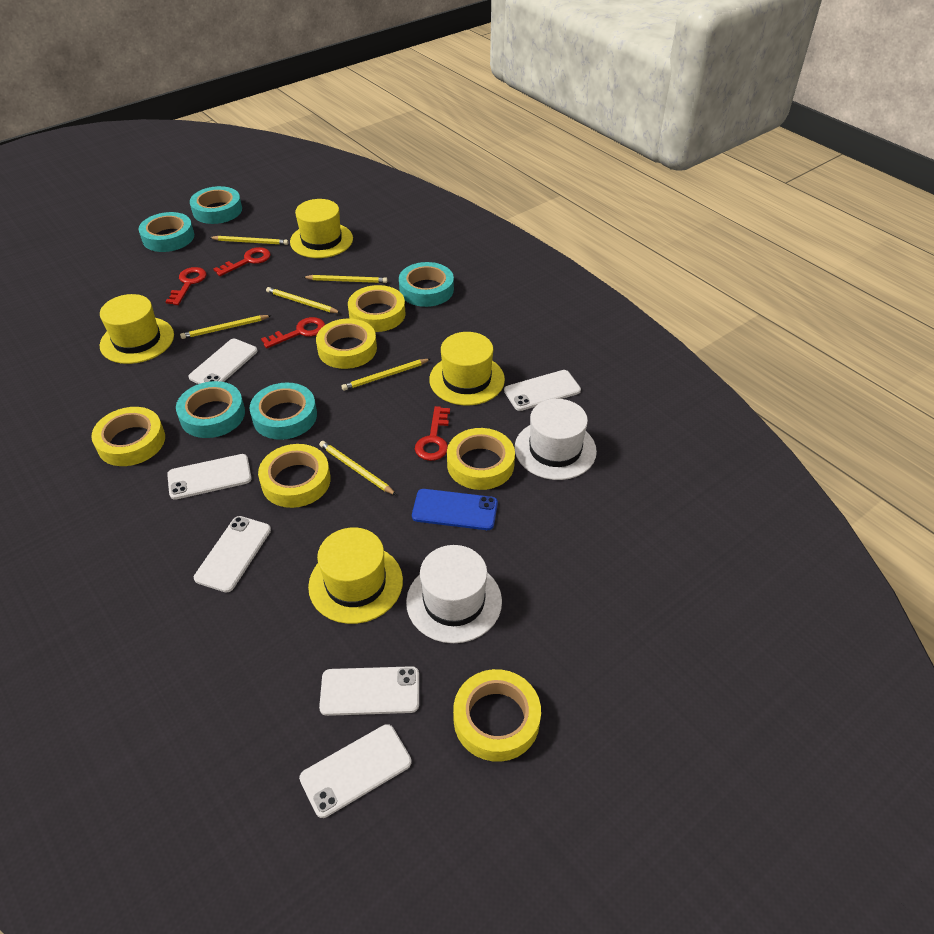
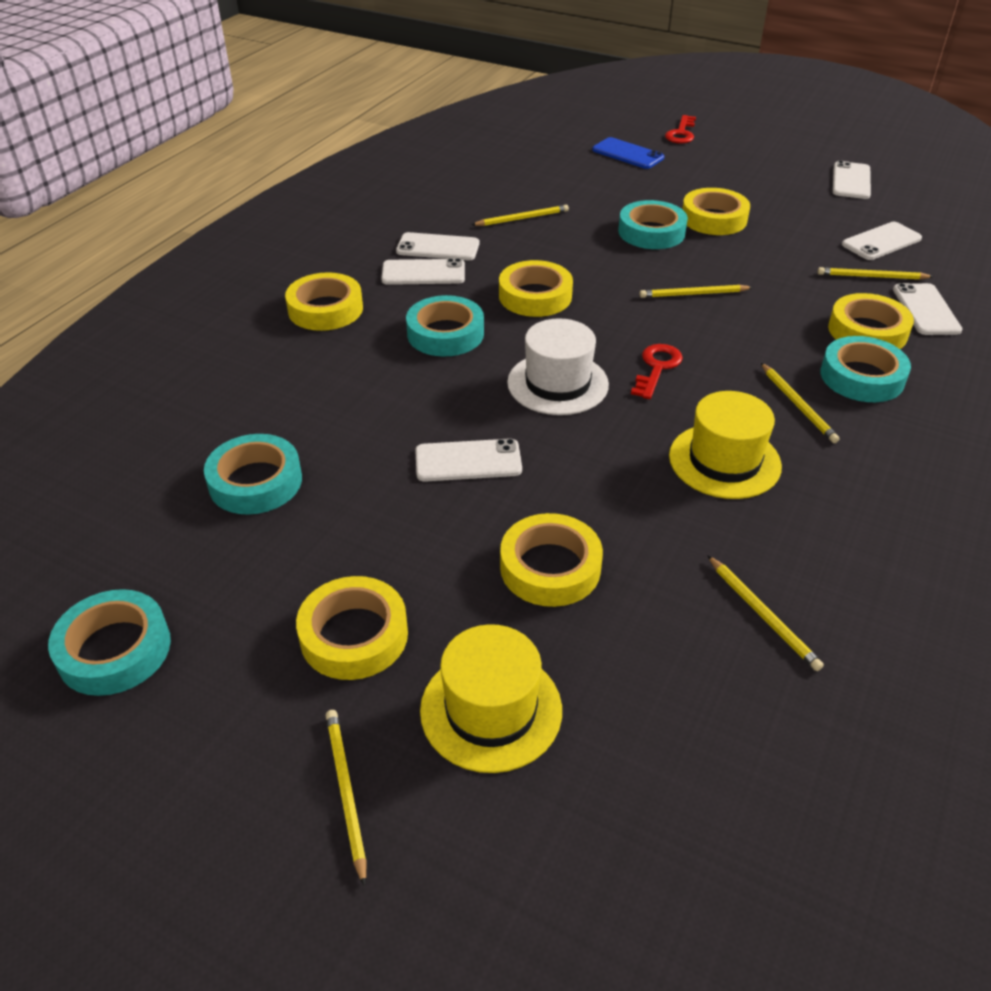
red key: [165,267,206,305] [213,247,271,276] [261,317,325,348] [415,406,450,461] = 4 -> [631,344,683,399] [665,115,696,144] = 2
white hat: [406,545,502,643] [515,399,597,480] = 2 -> [507,318,609,415] = 1
yellow hat: [100,294,174,364] [290,199,353,258] [308,527,403,624] [429,332,505,405] = 4 -> [420,624,562,773] [669,391,782,499] = 2

